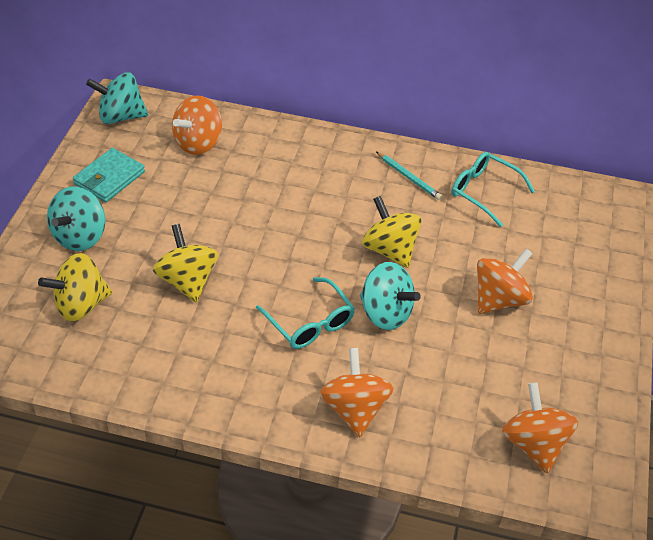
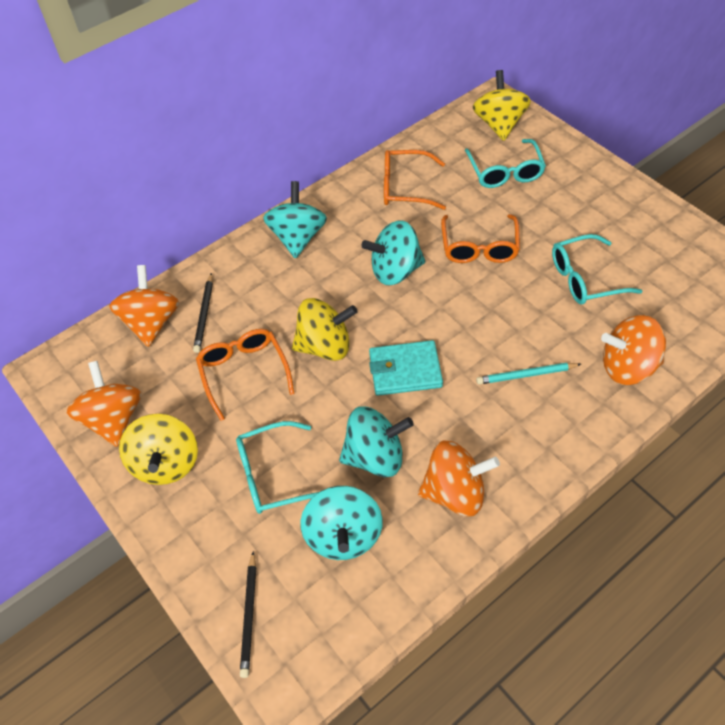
black pencil: none = 0 -> [193,273,213,353] [240,551,256,678] = 2
orange glasses: none = 0 -> [196,329,295,421] [384,150,446,210] [441,214,520,263] = 3
turquoise glasses: [256,277,355,349] [452,152,535,227] = 2 -> [236,421,319,514] [465,139,546,188] [552,234,642,305] = 3
turquoise spinning top: [47,186,105,251] [86,72,148,124] [360,262,421,330] = 3 -> [263,181,327,259] [300,486,383,560] [339,407,414,477] [361,221,425,285] = 4

